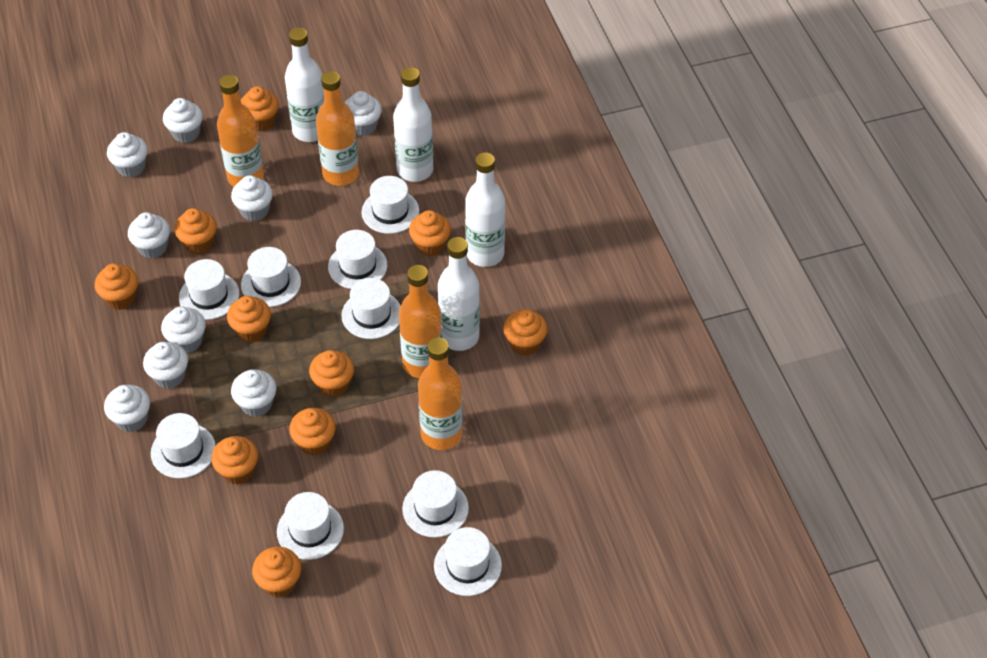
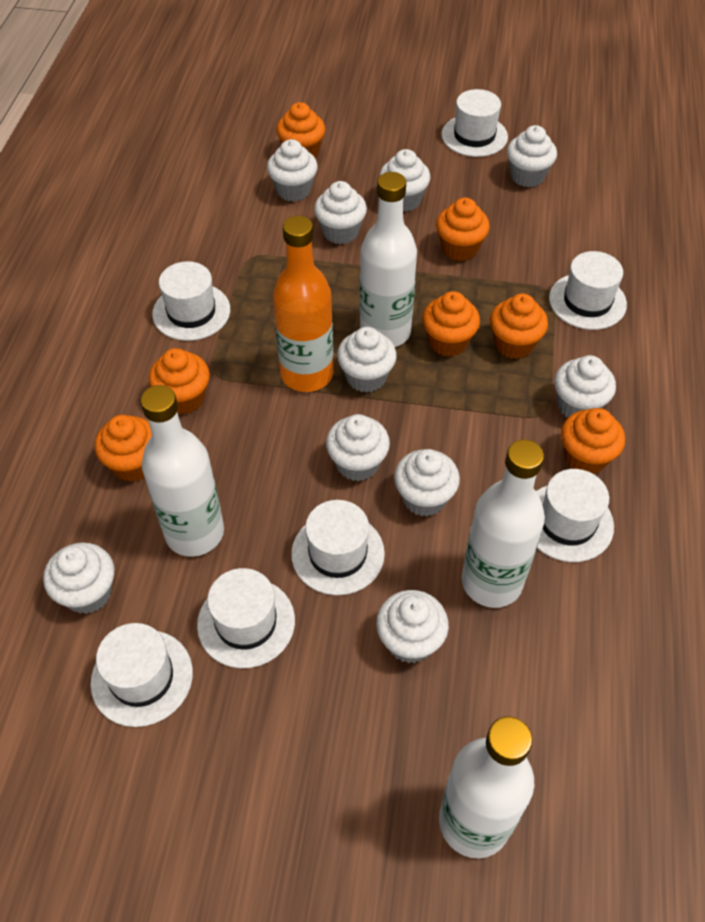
orange bottle: [217,75,264,187] [316,71,359,186] [399,265,442,378] [418,337,463,450] = 4 -> [273,216,333,392] = 1
orange cupcake: [95,263,138,310] [174,208,217,254] [211,436,258,485] [227,296,271,342] [241,86,279,131] [252,547,301,597] [289,408,336,456] [309,350,354,397] [409,210,451,256] [503,309,548,356] = 10 -> [95,415,152,482] [149,348,210,414] [276,102,325,158] [422,291,480,357] [436,198,490,261] [490,294,548,359] [561,408,625,474] = 7
white cupcake: [104,385,150,432] [107,132,148,178] [128,212,170,258] [143,342,188,389] [161,306,206,353] [163,98,203,143] [231,175,273,221] [231,370,276,417] [345,91,382,136] = 9 -> [43,543,114,614] [267,139,318,202] [314,181,367,244] [326,414,390,481] [337,327,397,393] [376,590,449,663] [379,149,431,212] [394,449,460,516] [507,125,557,187] [554,355,616,417] = 10
white hat: [151,413,216,478] [179,259,239,320] [241,247,301,307] [277,492,344,560] [328,230,387,289] [341,278,401,339] [362,176,419,234] [402,470,469,538] [434,527,502,596] = 9 -> [91,623,193,727] [152,261,230,341] [197,568,295,668] [291,500,385,595] [441,89,508,157] [536,469,614,562] [549,251,627,330] = 7

